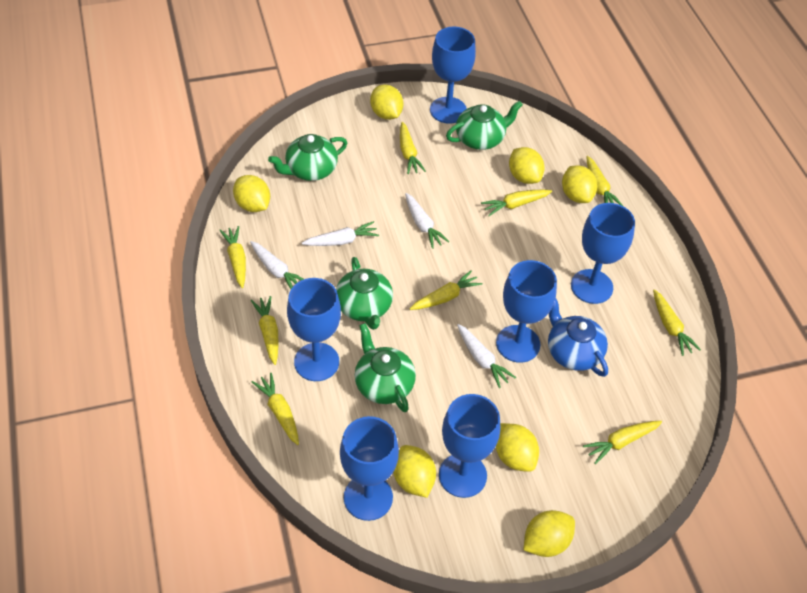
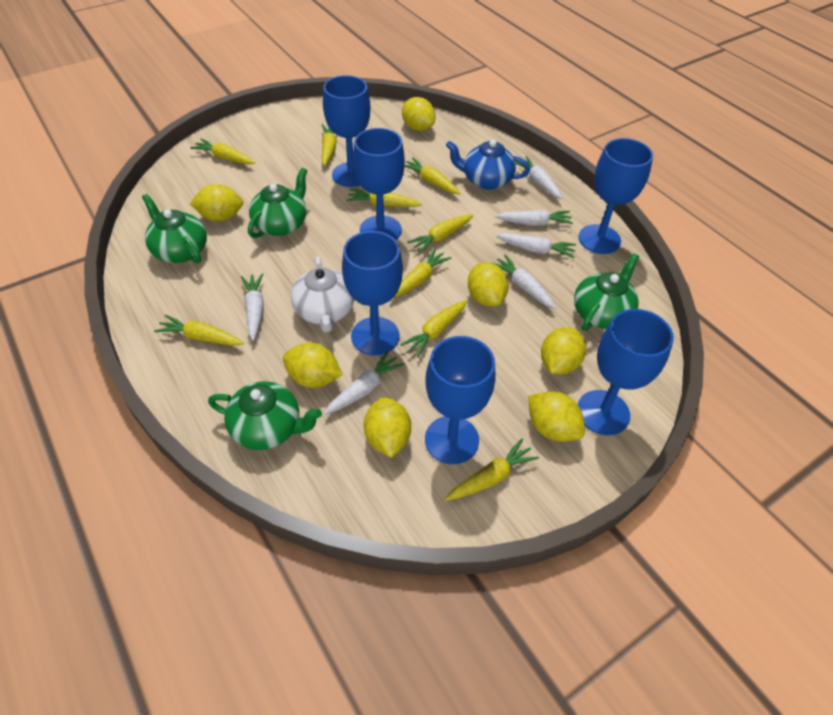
white carrot: [250,241,304,289] [302,221,379,246] [405,193,450,249] [457,324,516,388] = 4 -> [241,273,264,341] [324,351,404,415] [493,254,556,309] [495,210,573,226] [496,233,576,258] [515,156,563,199] = 6
white teapot: none = 0 -> [291,256,354,332] = 1

